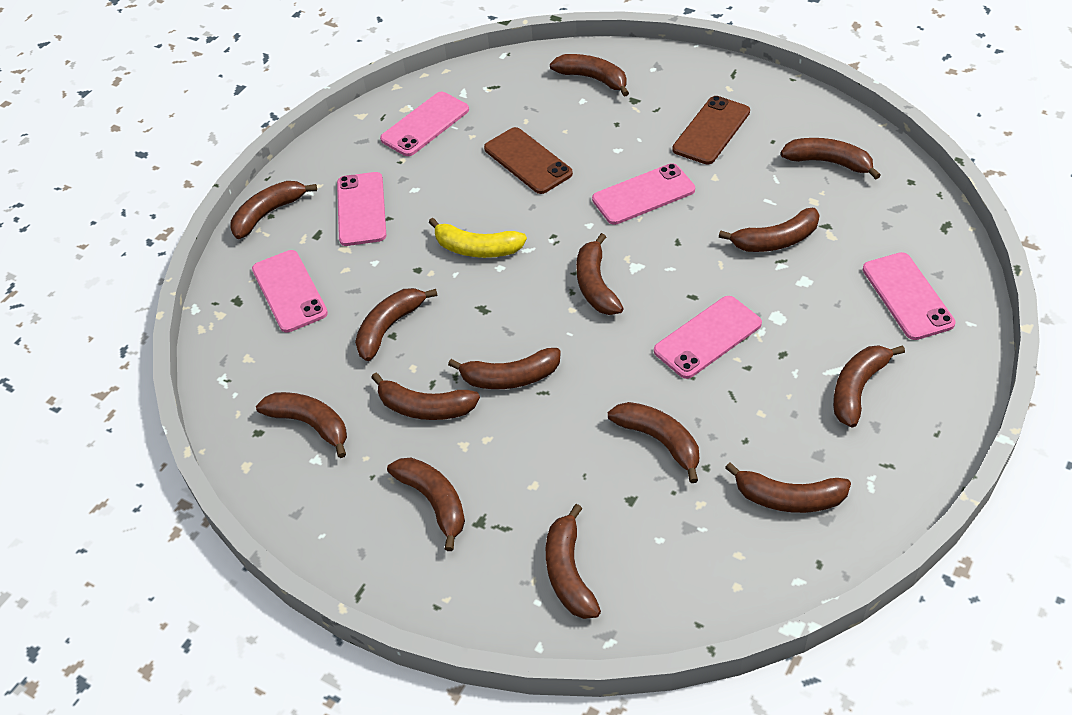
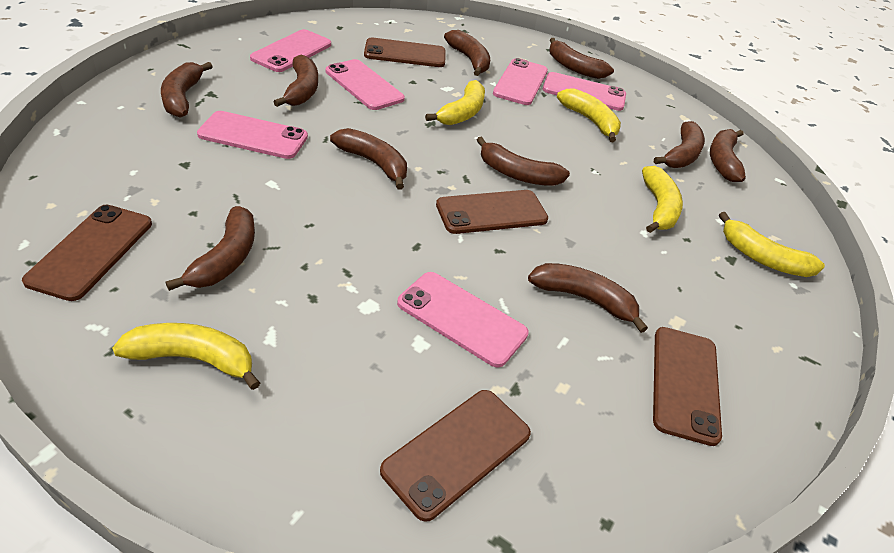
brown banana: [231,181,317,239] [256,392,347,458] [355,288,438,361] [371,373,480,420] [387,458,465,551] [448,348,561,389] [546,504,601,619] [550,54,629,97] [576,233,624,315] [608,402,699,483] [719,208,820,252] [725,463,851,513] [781,138,881,179] [833,345,905,428] = 14 -> [161,62,213,118] [166,206,255,291] [274,55,318,107] [330,128,407,189] [444,30,490,76] [477,136,570,186] [528,263,648,333] [549,38,614,79] [654,121,705,168] [710,129,746,182] = 10
brown phone: [484,127,573,194] [672,96,750,164] = 2 -> [22,205,152,301] [364,37,446,67] [380,390,531,522] [436,190,548,234] [653,327,722,446] = 5
yellow banana: [429,218,527,258] = 1 -> [112,323,260,390] [425,80,485,125] [557,88,621,143] [642,166,683,233] [719,212,825,277] = 5

